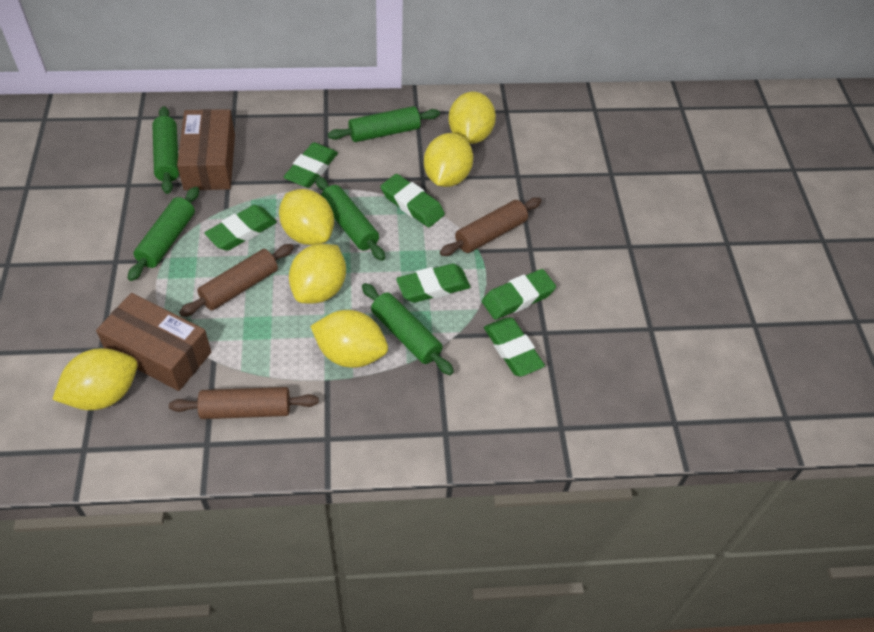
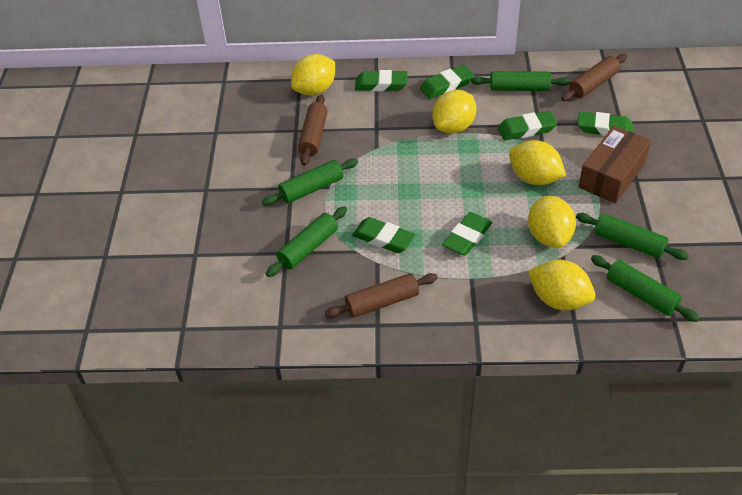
brown box: [96,293,211,391] [177,109,235,190] = 2 -> [578,126,651,203] = 1
yellow lemon: [52,348,138,410] [279,189,334,245] [289,244,346,304] [310,310,388,368] [424,133,473,187] [448,92,496,144] = 6 -> [291,54,335,96] [432,90,477,134] [509,140,566,185] [528,196,576,248] [528,260,596,310] = 5

